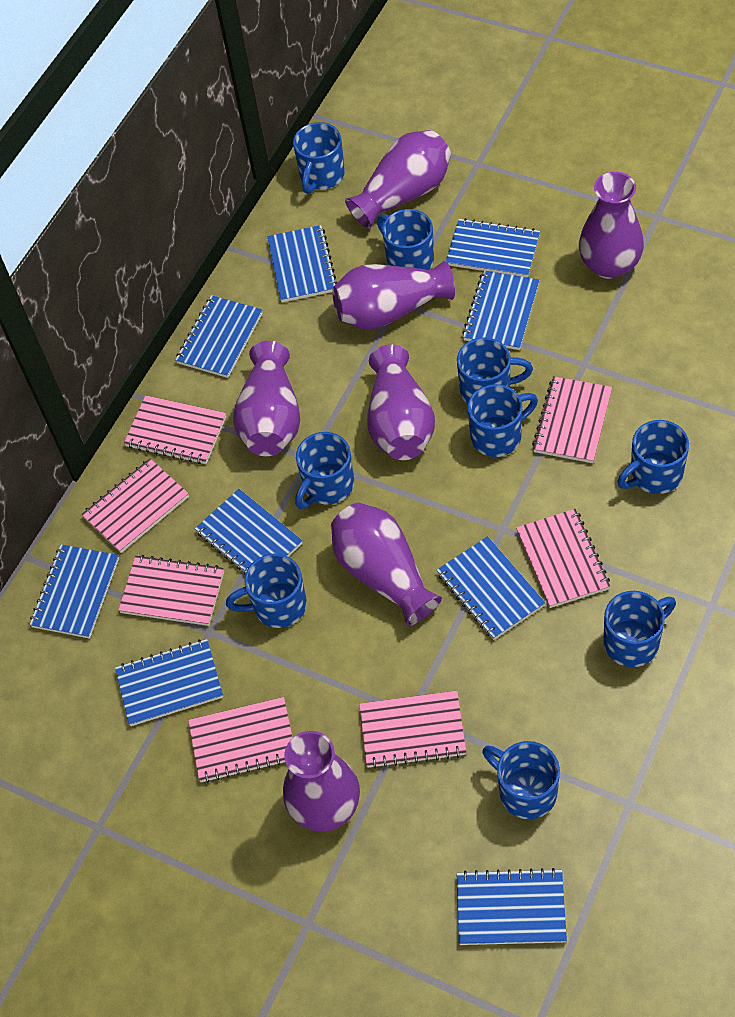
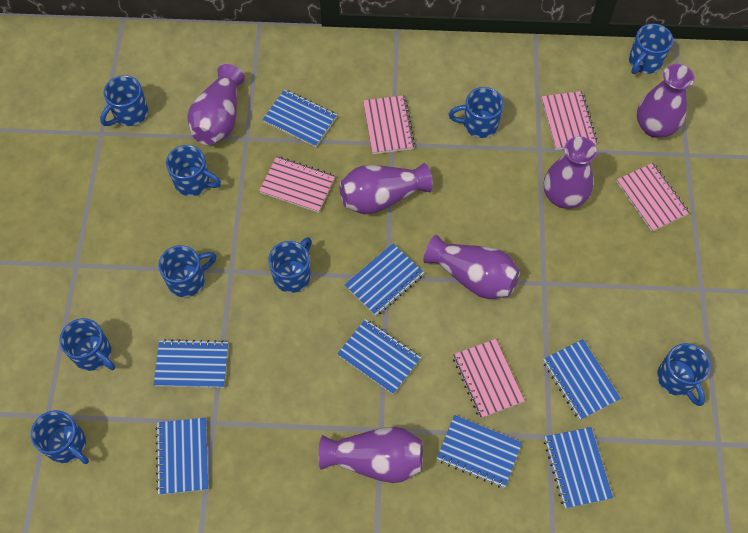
blue notebook: [30,544,119,638] [115,639,223,726] [175,295,262,378] [195,489,303,575] [267,225,337,302] [437,536,545,640] [446,218,540,278] [457,868,567,945] [462,270,540,350] = 9 -> [154,339,228,388] [156,418,209,495] [262,89,337,147] [337,319,421,394] [344,243,424,316] [437,415,522,488] [543,339,621,420] [544,427,613,509] = 8
pink notebook: [81,458,189,553] [118,555,224,626] [124,395,226,464] [188,697,293,783] [359,691,466,769] [516,509,610,608] [532,376,612,463] = 7 -> [259,156,335,213] [363,95,415,154] [453,339,525,419] [541,91,598,150] [617,163,690,232] = 5
purple vase: [233,341,300,456] [283,731,360,832] [331,502,442,626] [332,261,455,329] [345,130,451,229] [367,344,435,460] [579,172,644,279] = 7 -> [187,64,245,145] [319,427,423,483] [339,163,433,214] [424,234,520,299] [544,136,597,209] [637,64,694,138] = 6

